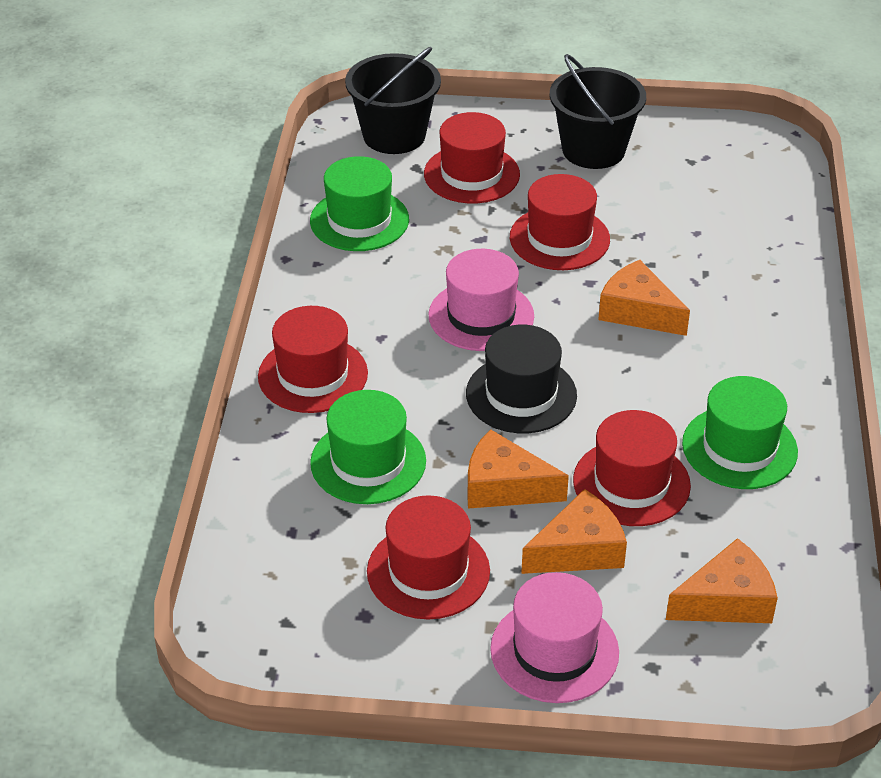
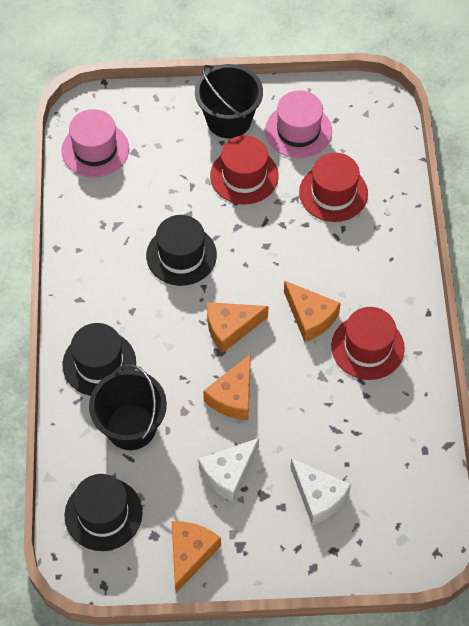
black hat: [466,325,577,433] = 1 -> [63,323,136,396] [64,474,143,551] [146,215,217,286] = 3
green hat: [310,156,409,251] [310,390,426,504] [682,376,798,489] = 3 -> none = 0
red hat: [258,306,368,413] [367,495,490,619] [424,112,520,203] [510,174,610,270] [573,410,691,526] = 5 -> [210,135,279,204] [299,153,368,222] [331,307,405,380] = 3
white cheese: none = 0 -> [198,438,259,502] [290,458,351,525] = 2

